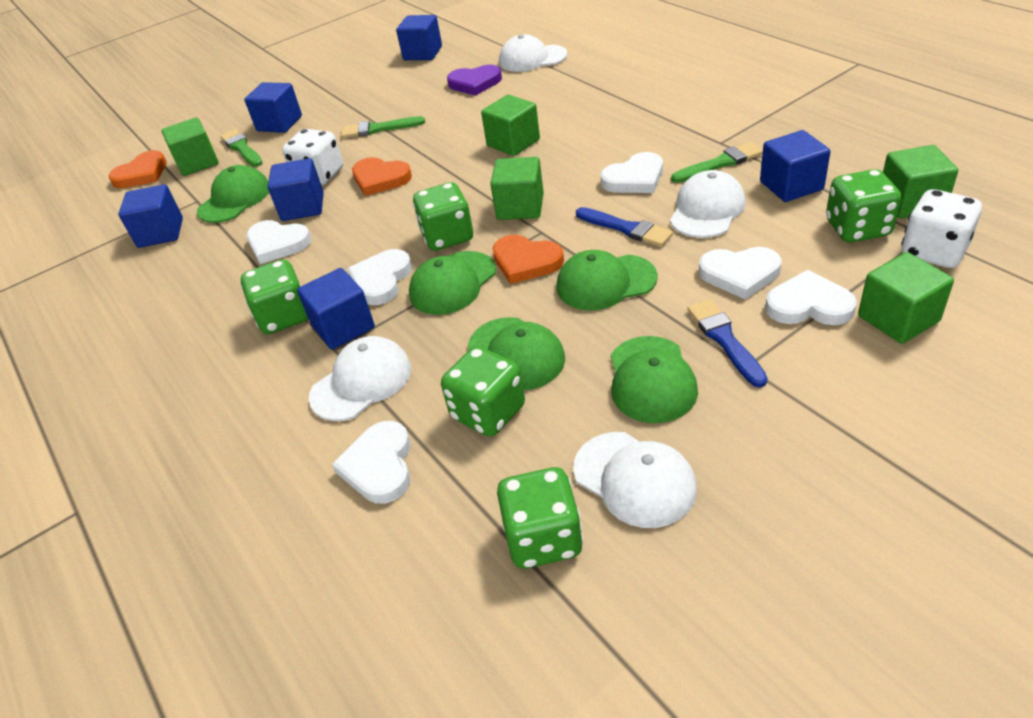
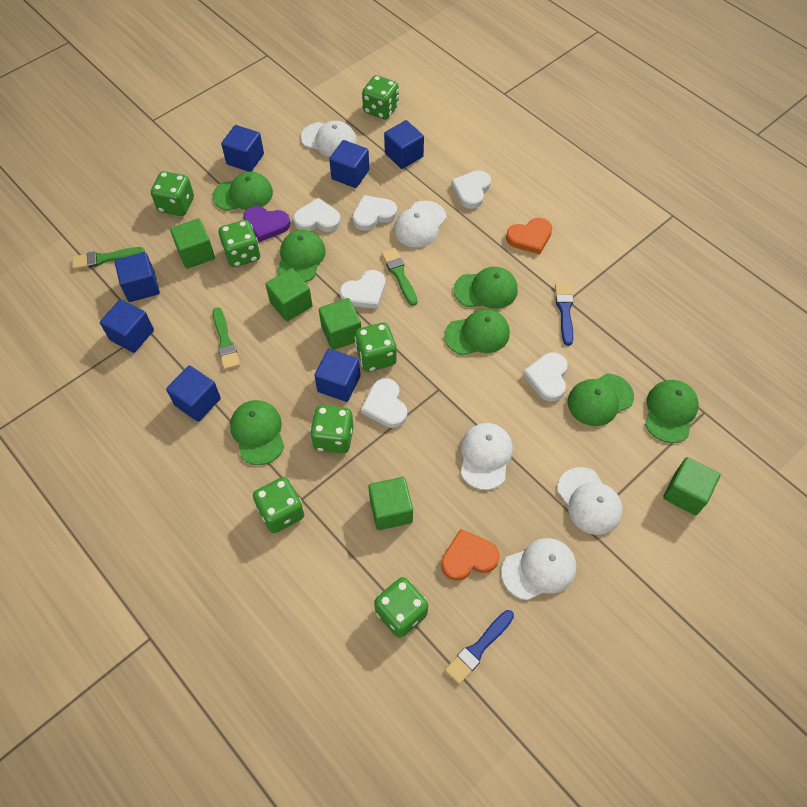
blue cube: [118,184,183,248] [244,82,302,133] [267,158,324,221] [297,268,375,349] [396,15,442,60] [760,130,831,202] = 6 -> [100,299,154,353] [115,252,160,302] [166,365,221,422] [221,125,264,172] [314,349,361,402] [329,140,369,188] [384,120,424,169] = 7
green cap: [197,165,269,223] [409,251,496,315] [468,317,565,390] [556,250,658,310] [611,336,698,423] = 5 -> [213,172,273,211] [230,400,284,465] [277,230,326,282] [444,309,510,355] [454,267,518,309] [568,374,634,426] [645,380,699,443] = 7
green dice: [241,259,308,334] [412,182,473,251] [441,346,525,436] [497,467,583,569] [826,169,902,242] = 5 -> [151,171,194,216] [219,220,261,267] [253,477,304,533] [310,405,354,454] [354,322,397,372] [362,75,399,120] [374,577,428,638] = 7
orange heart: [108,150,167,188] [352,157,412,196] [492,235,564,284] = 3 -> [441,529,500,581] [506,218,552,254] = 2
white cap: [309,336,411,421] [499,34,567,72] [573,432,697,528] [670,170,746,238] = 4 -> [301,121,357,157] [394,201,447,247] [461,423,513,490] [501,538,577,600] [557,467,623,535] = 5
white dice: [282,129,343,185] [902,189,982,268] = 2 -> none = 0

